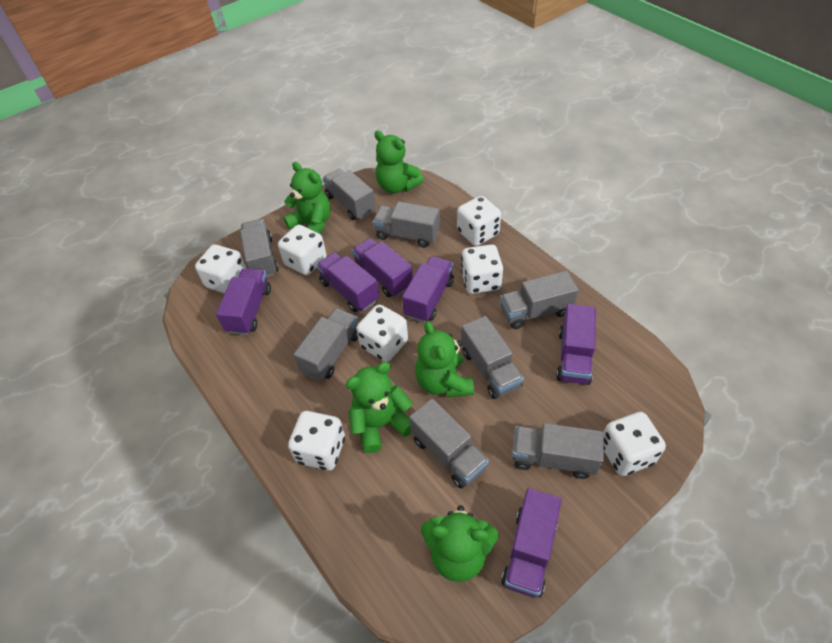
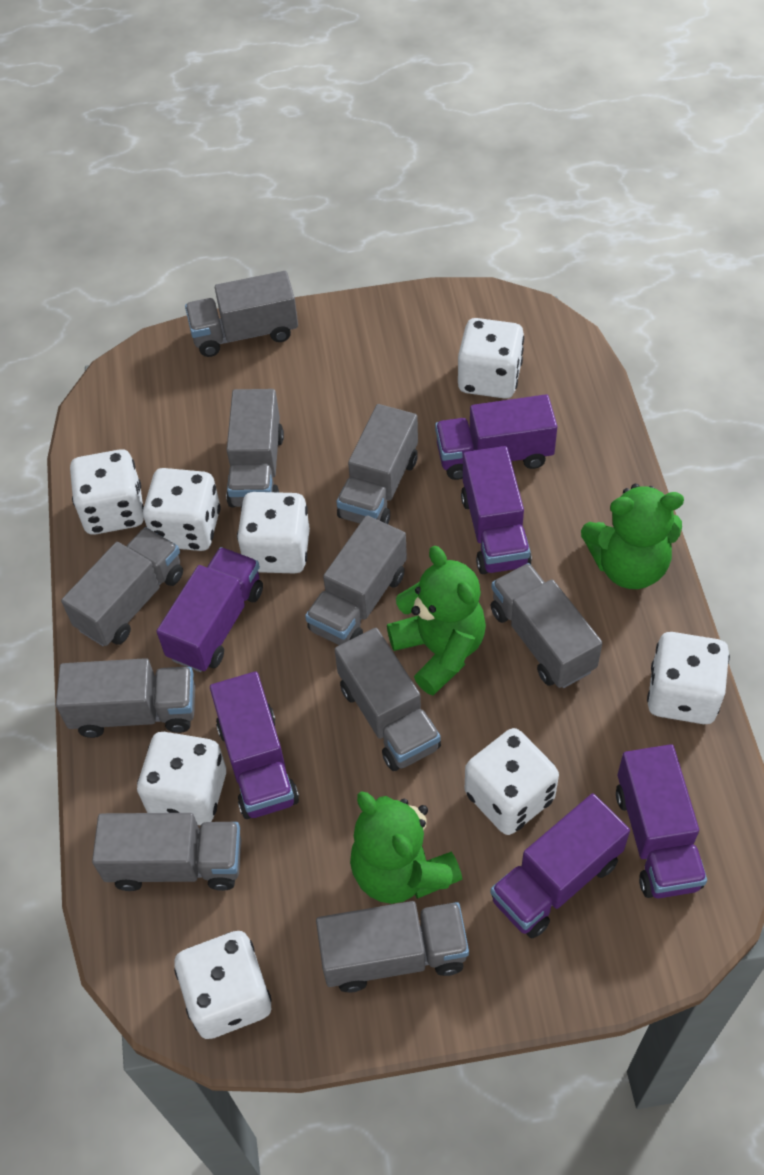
green teddy bear: [283,162,331,234] [346,362,413,453] [374,131,423,194] [415,321,474,397] [421,505,499,582] = 5 -> [350,791,463,904] [387,546,486,695] [581,484,684,589] = 3
grey truck: [240,219,279,277] [293,308,358,381] [323,168,376,220] [373,201,440,248] [409,399,489,489] [461,316,524,399] [500,271,579,329] [512,423,604,479] = 8 -> [56,658,195,738] [61,527,183,646] [92,813,241,891] [185,271,298,357] [226,389,284,507] [305,515,407,645] [316,901,469,993] [335,628,441,771] [337,404,418,524] [491,563,602,688] = 10
white dice: [195,244,246,294] [278,225,326,275] [288,411,345,471] [356,304,408,362] [457,196,501,246] [461,245,503,294] [603,412,666,476] = 7 -> [70,449,144,535] [137,732,226,826] [143,468,221,551] [174,931,271,1039] [237,492,310,574] [458,318,524,399] [465,728,559,835] [647,632,730,724] = 8

